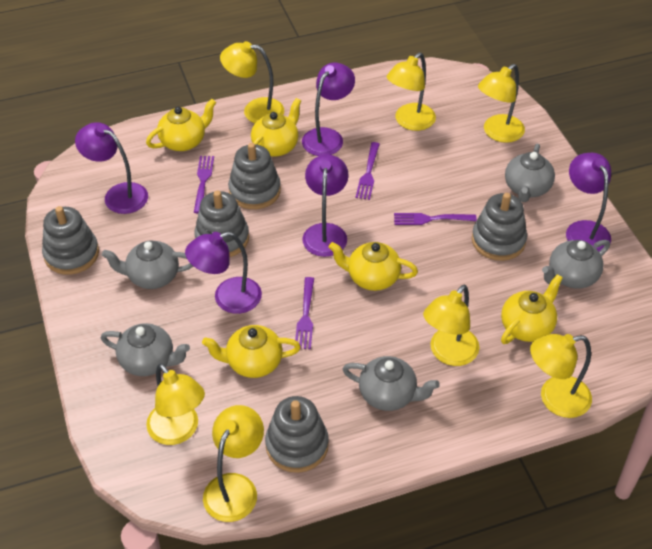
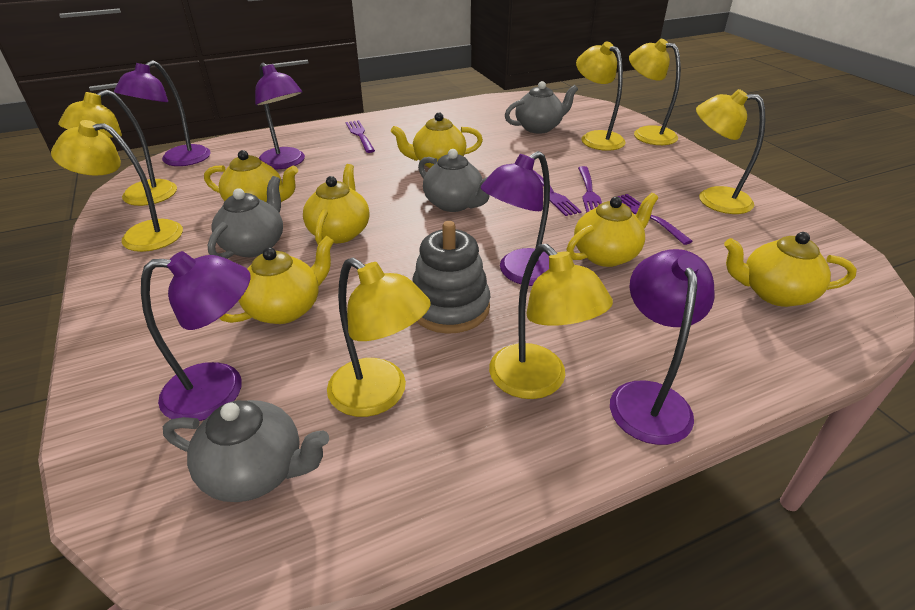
grey stacking toy: [42,206,99,275] [194,191,249,257] [228,143,281,209] [265,396,329,473] [472,193,527,261] = 5 -> [412,221,491,334] = 1
grey teapot: [101,323,190,376] [102,240,193,289] [343,356,440,411] [505,144,555,202] [542,240,610,289] = 5 -> [163,400,329,502] [208,176,283,259] [418,149,490,212] [505,81,578,134] = 4
yellow teapot: [146,99,216,151] [202,325,301,378] [251,98,301,157] [329,242,418,291] [501,274,563,344] = 5 -> [204,150,298,202] [220,236,334,324] [303,164,369,245] [391,112,483,168] [566,193,658,267] [724,232,857,307] = 6

